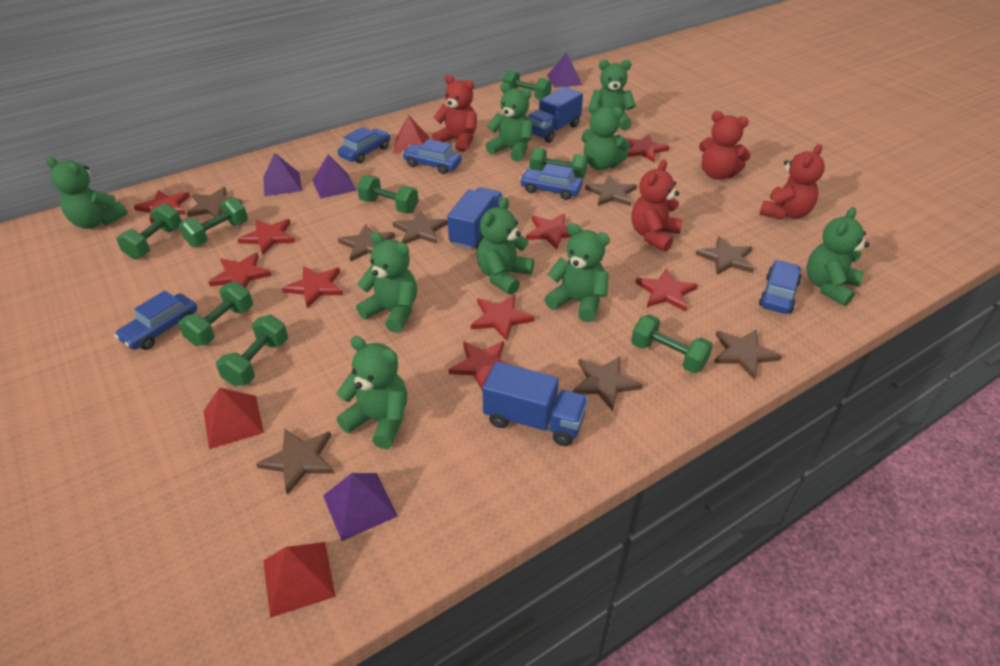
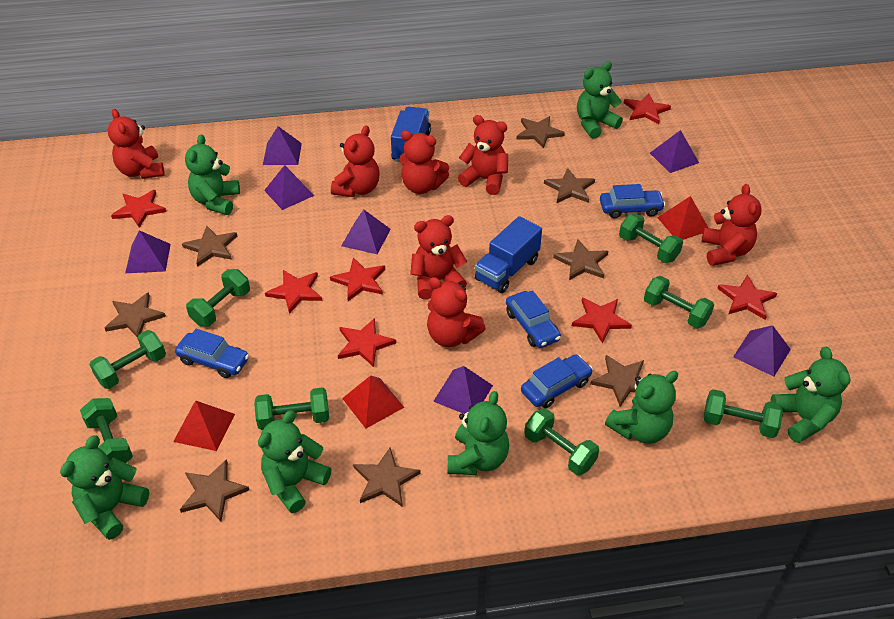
blue car: [114,291,197,350] [338,127,390,163] [402,139,462,174] [520,164,583,200] [759,260,802,314] = 5 -> [175,329,249,378] [506,290,561,348] [521,354,593,408] [600,184,665,218] = 4
blue truck: [447,187,503,250] [482,361,588,446] [527,87,583,143] = 3 -> [391,107,431,162] [475,216,542,293] = 2
green teddy bear: [46,157,128,229] [337,336,407,449] [356,232,417,333] [477,197,534,295] [486,83,533,162] [544,223,610,322] [581,103,630,170] [589,60,636,131] [807,207,869,306] = 9 -> [60,435,149,540] [185,134,240,215] [258,410,331,513] [448,391,509,475] [577,61,623,139] [605,371,678,444] [770,347,851,443] = 7
purple pyramid: [263,153,302,196] [312,154,357,199] [323,473,398,541] [547,52,582,88] = 4 -> [125,230,171,273] [263,126,302,165] [264,165,314,210] [341,210,391,254] [433,366,493,414] [650,130,699,173] [733,325,791,377] = 7
red star: [134,190,190,224] [208,253,272,288] [238,219,295,255] [282,266,343,308] [449,341,510,390] [471,294,534,341] [526,214,572,250] [625,135,670,162] [635,268,698,311] = 9 -> [111,190,166,228] [265,270,322,314] [330,258,385,301] [338,318,396,367] [572,298,632,344] [624,94,671,124] [717,275,777,320] = 7
red teddy bear: [432,75,477,152] [631,160,683,252] [699,111,751,180] [759,144,825,220] = 4 -> [108,109,164,179] [331,126,380,197] [399,130,449,194] [410,215,467,299] [427,277,486,347] [458,115,508,195] [702,184,762,266] = 7

